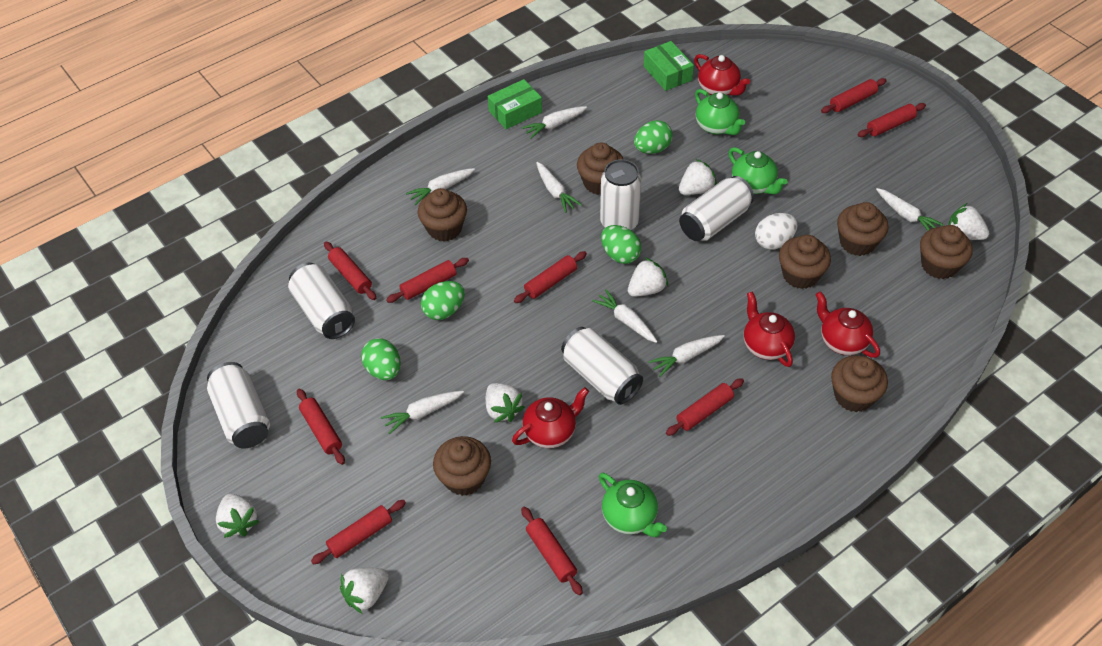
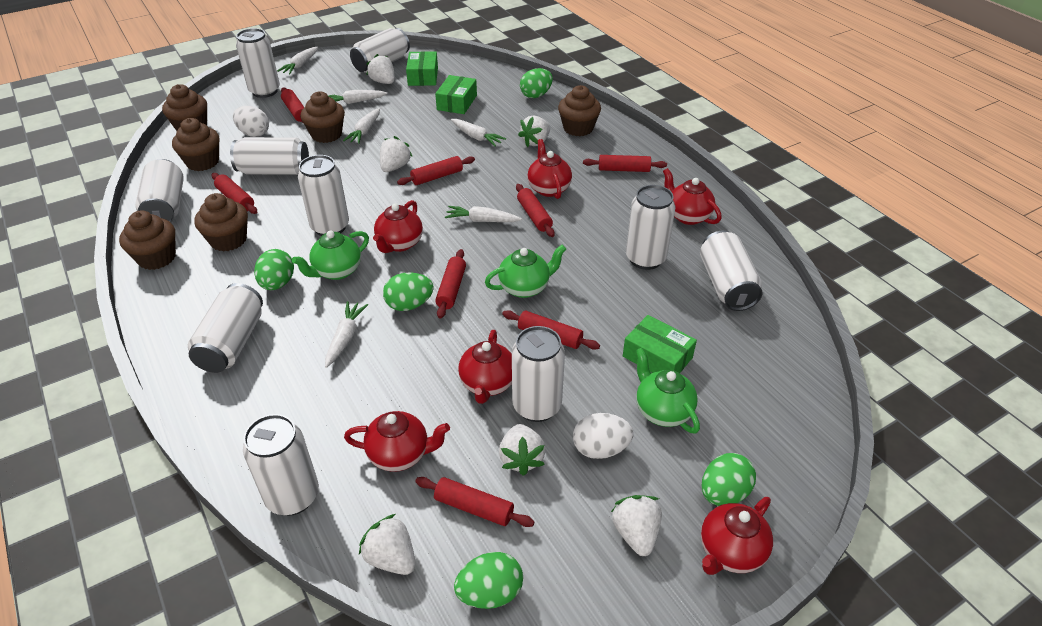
brown cupcake: [418,188,467,242] [433,436,491,496] [577,142,623,195] [779,235,831,289] [831,355,888,412] [837,202,889,256] [920,225,973,279] = 7 -> [119,210,176,270] [162,84,207,131] [172,118,220,171] [194,193,248,252] [301,92,345,143] [558,85,601,136] = 6
green box: [488,79,542,129] [644,41,694,91] = 2 -> [406,51,438,86] [435,75,477,114] [623,315,697,373] = 3
green egg: [361,338,401,380] [421,281,465,320] [601,225,641,264] [634,120,673,154] = 4 -> [254,249,294,290] [383,272,434,311] [454,552,523,609] [520,68,553,98] [702,453,756,506] = 5
red rolling pin: [297,388,345,465] [311,500,406,565] [324,242,376,300] [386,258,469,303] [514,251,587,303] [521,507,583,595] [666,378,744,436] [821,78,887,113] [858,103,926,137] = 9 -> [212,173,257,214] [281,87,304,123] [397,156,475,185] [415,477,534,527] [435,249,466,319] [502,310,600,350] [516,184,555,237] [583,155,667,172] = 8
red teapot: [512,387,589,448] [694,54,750,96] [744,292,795,367] [815,291,880,358] = 4 -> [344,411,450,472] [373,200,423,253] [458,330,512,404] [527,139,572,199] [663,168,722,225] [701,497,773,575] = 6
white can: [207,362,270,448] [288,263,355,339] [561,327,643,405] [600,159,641,230] [679,176,754,241] = 5 -> [135,159,184,223] [188,283,263,373] [230,137,309,175] [236,28,280,98] [243,414,319,516] [298,155,349,236] [350,28,410,73] [512,326,565,422] [626,185,675,270] [700,231,762,311] = 10
white carrot: [381,391,464,434] [406,168,475,205] [521,106,587,139] [536,162,582,213] [592,289,657,343] [648,335,725,377] [876,188,944,231] = 7 -> [277,47,318,74] [325,301,368,368] [328,90,387,104] [343,108,380,144] [445,206,522,222] [451,119,506,147] = 6
white egg: [755,213,797,250] = 1 -> [233,106,269,137] [573,413,634,459] = 2

